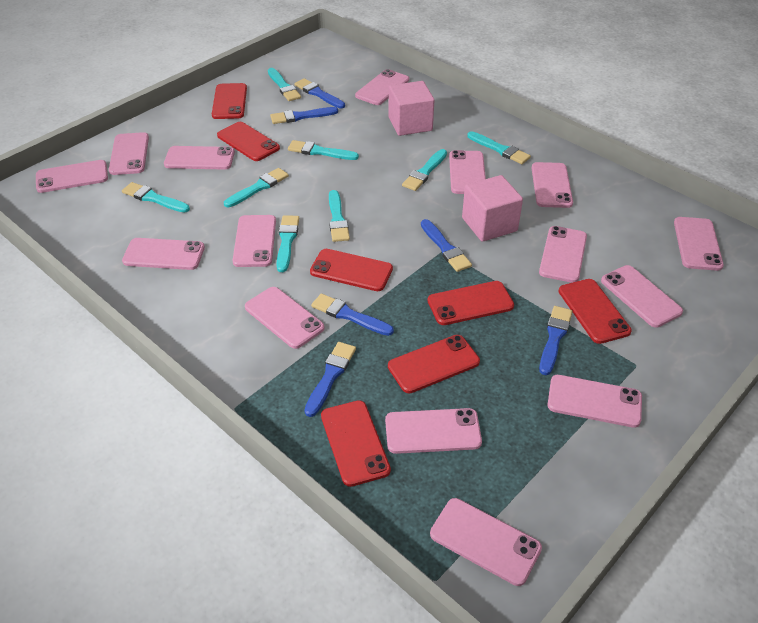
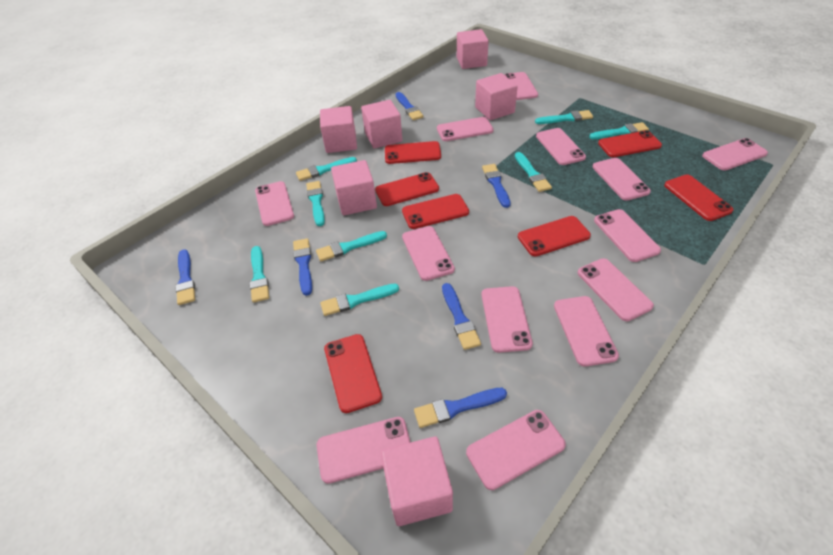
pink cube: [388,81,434,136] [462,175,523,242] = 2 -> [320,106,357,153] [331,160,377,215] [361,100,402,149] [381,436,453,526] [457,29,489,69] [475,73,518,120] = 6
pink phone: [36,160,108,193] [109,132,149,175] [122,238,205,270] [164,146,235,170] [233,215,276,267] [245,287,325,349] [355,69,409,105] [385,408,482,454] [430,498,542,586] [449,150,486,194] [532,162,573,208] [539,226,587,283] [548,375,642,428] [601,265,683,328] [674,217,724,271] = 15 -> [255,181,294,226] [317,417,410,484] [402,226,455,281] [437,117,494,141] [466,410,566,490] [481,286,533,353] [504,72,538,100] [536,128,586,165] [554,296,619,367] [578,258,654,321] [593,158,651,201] [594,209,661,262] [702,138,768,171] = 13

